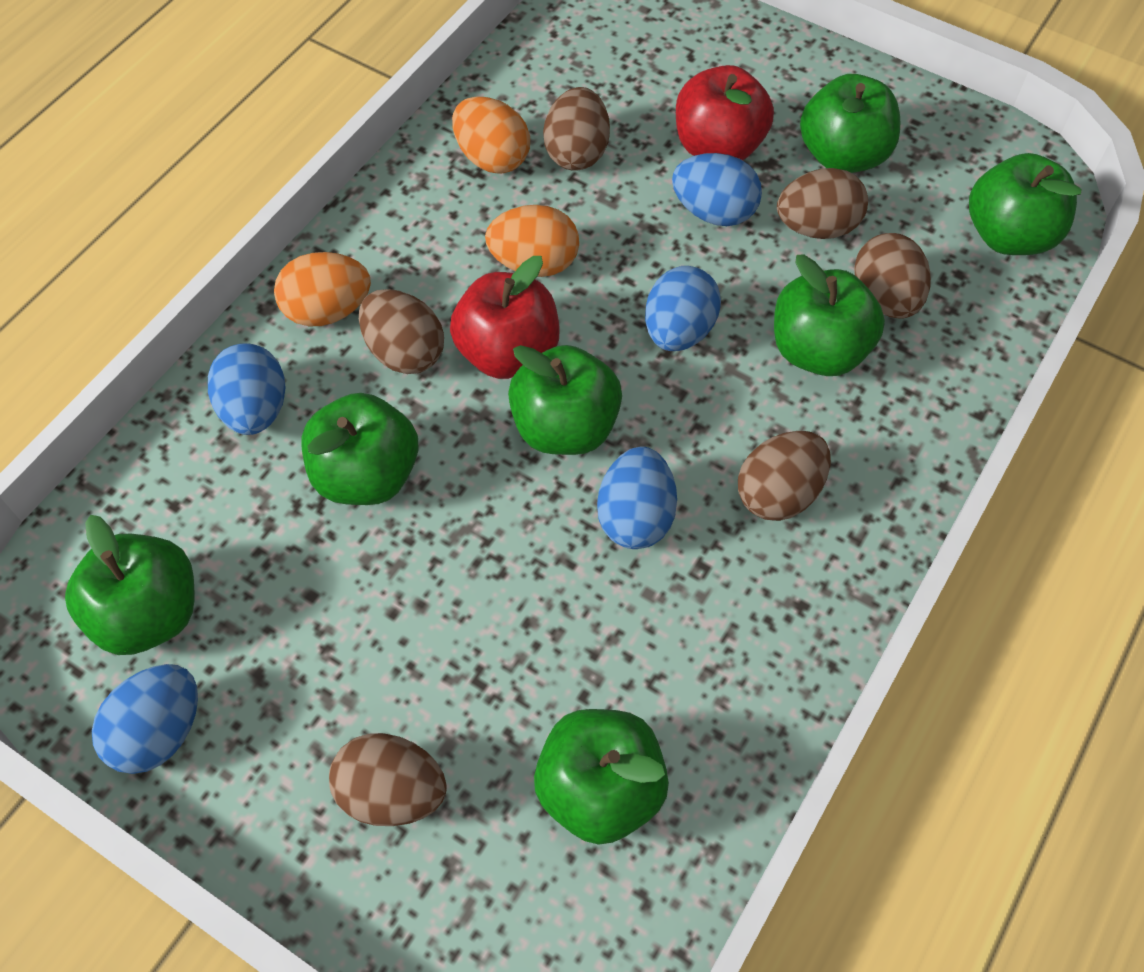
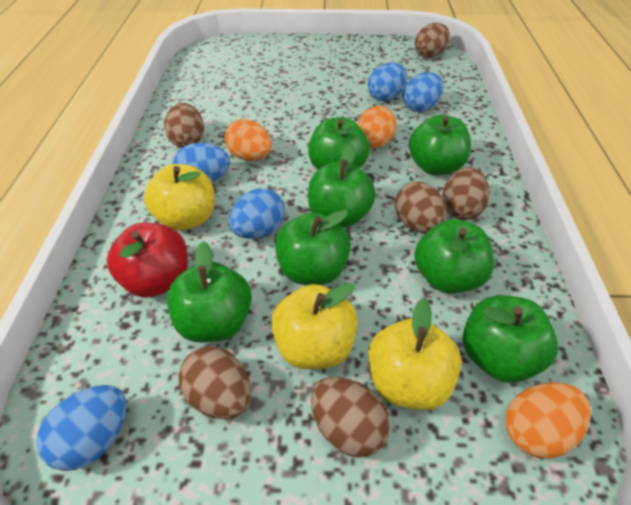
red apple: [450,256,559,379] [676,65,774,161] = 2 -> [107,223,188,298] = 1
yellow apple: none = 0 -> [144,164,214,231] [271,283,358,369] [368,298,462,410] = 3

